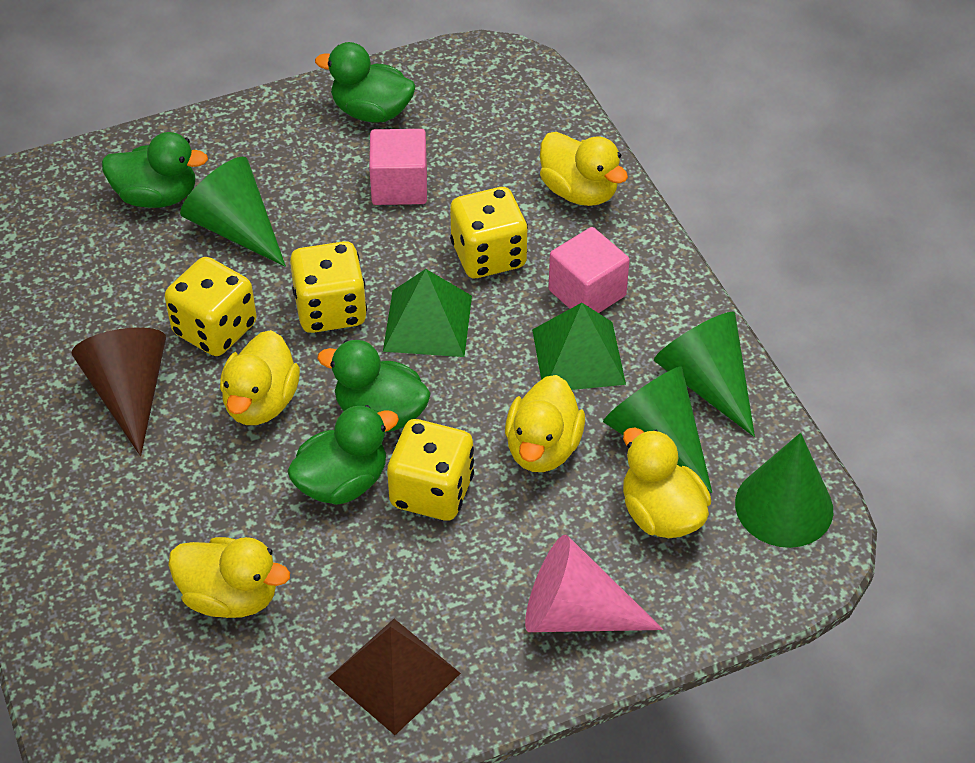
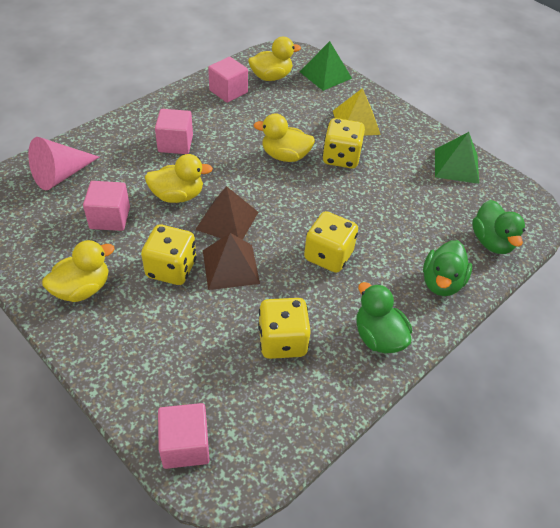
brown cone: [72,327,166,456] = 1 -> none = 0
brown pyramid: [328,619,461,735] = 1 -> [195,186,258,240] [203,233,260,290] = 2
green cone: [180,157,286,267] [603,366,712,493] [654,312,755,437] [735,433,833,548] = 4 -> none = 0
green duck: [102,132,208,208] [287,405,399,505] [315,42,416,123] [317,340,431,432] = 4 -> [356,282,412,353] [423,240,472,296] [472,200,525,254] = 3
pink cube: [369,129,427,205] [548,227,630,313] = 2 -> [83,181,130,231] [155,109,193,154] [158,403,209,469] [208,57,248,103] = 4
yellow duck: [168,537,290,618] [220,330,300,425] [505,375,585,472] [540,132,628,206] [623,427,711,538] = 5 -> [42,240,115,302] [145,154,213,203] [248,37,301,81] [254,114,315,162] = 4
yellow pyramid: none = 0 -> [333,88,381,136] = 1

